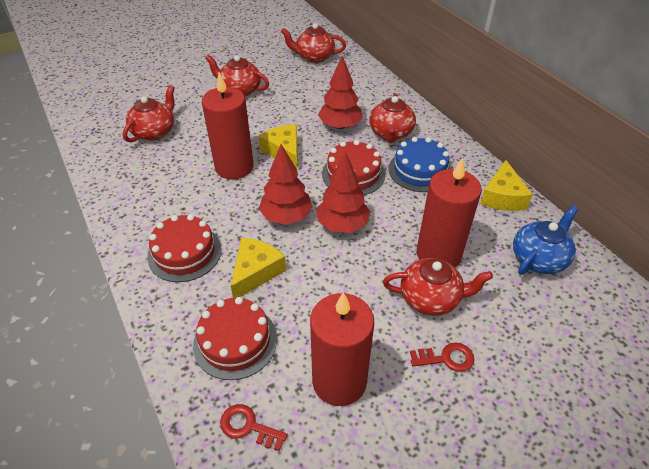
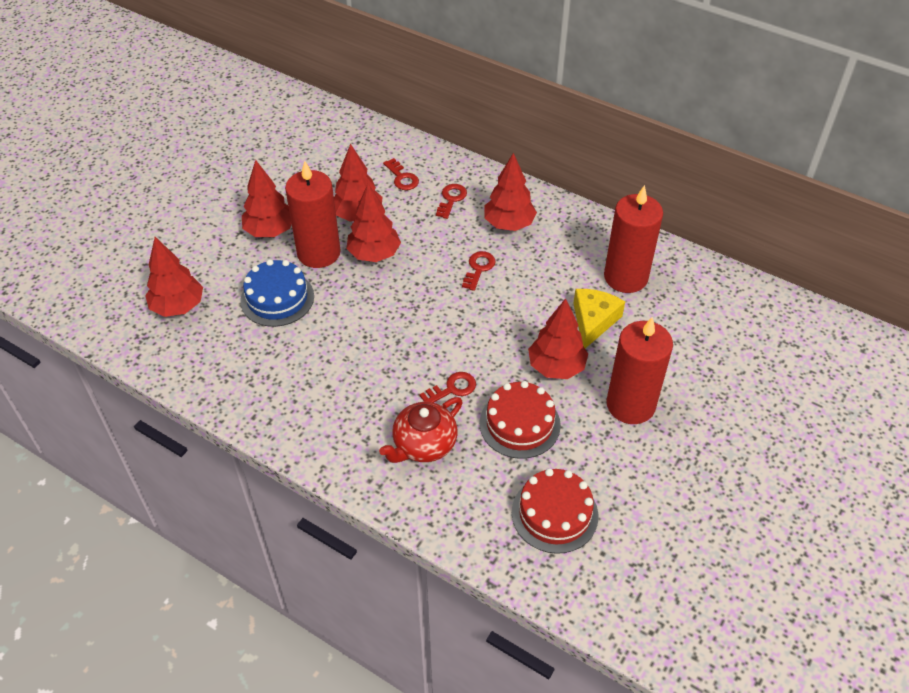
blue teapot: [513,205,578,275] = 1 -> none = 0
red cake: [147,214,222,282] [193,297,277,380] [322,140,385,195] = 3 -> [480,381,561,459] [512,468,598,554] = 2
red key: [220,404,288,451] [410,343,474,372] = 2 -> [383,158,419,190] [419,372,476,403] [436,184,467,219] [462,251,496,291] = 4
red teapot: [123,85,175,142] [205,55,269,96] [281,23,346,63] [369,93,416,143] [383,258,493,316] = 5 -> [379,397,463,463] = 1
red tree: [259,144,313,225] [317,152,370,233] [318,56,363,129] = 3 -> [145,237,203,317] [242,160,292,237] [334,144,382,222] [346,184,401,262] [484,153,537,231] [528,298,588,379] = 6
yellow cheese: [231,238,286,298] [258,124,298,170] [480,160,533,211] = 3 -> [573,289,625,348] = 1

